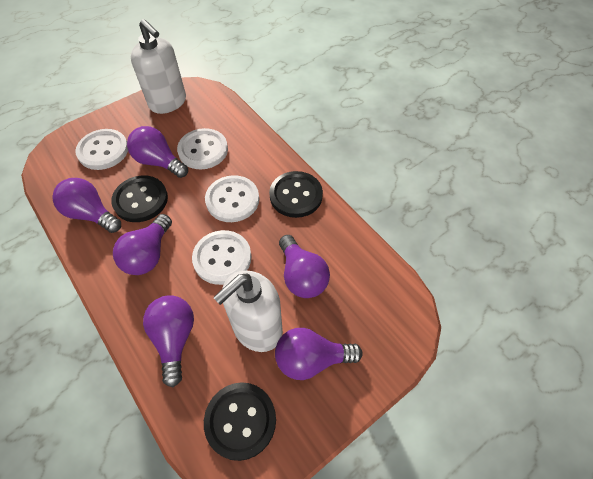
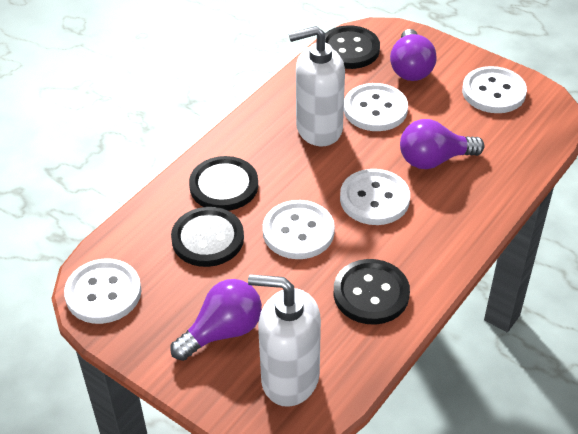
black button: [111,176,168,222] [204,382,276,461] [269,171,323,218] = 3 -> [171,207,244,267] [189,156,258,211] [325,25,380,69] [334,259,410,325] = 4
purple light bulb: [52,178,121,233] [113,214,172,275] [127,126,188,178] [143,295,194,387] [275,328,362,380] [279,235,330,298] = 6 -> [170,279,262,361] [390,29,437,81] [400,119,484,169] = 3
white button: [75,129,128,170] [177,128,228,169] [192,230,251,285] [205,175,259,222] = 4 -> [64,259,142,324] [263,200,335,259] [340,169,410,225] [344,83,408,131] [462,66,527,113] = 5

